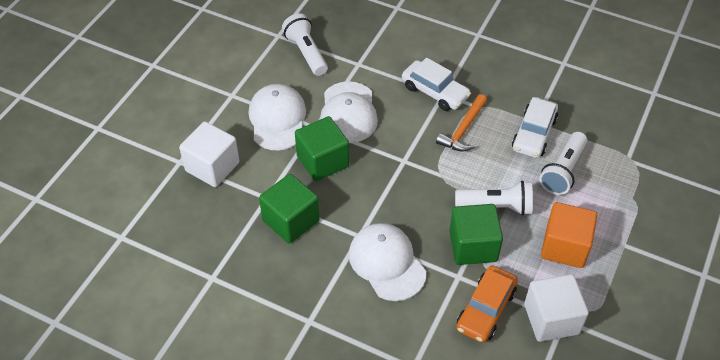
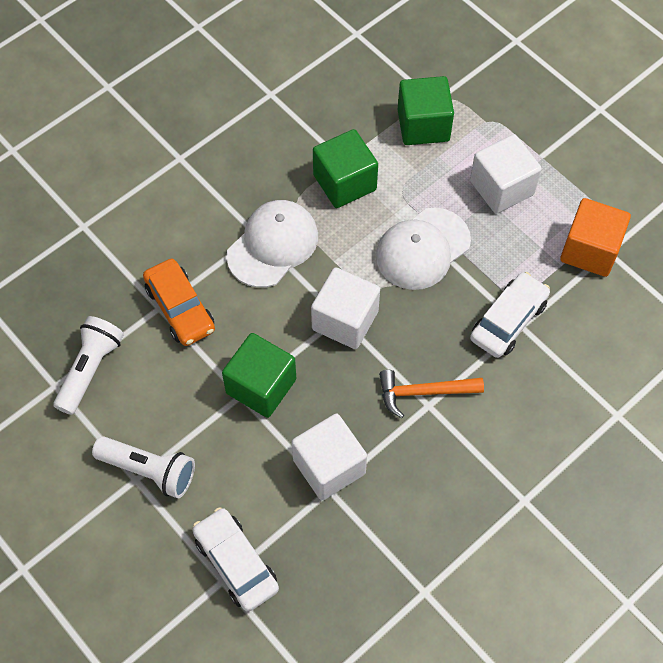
white cap: [249,84,306,150] [320,81,378,143] [349,223,426,301] = 3 -> [226,200,318,288] [376,208,471,290] = 2
white cube: [179,121,240,187] [524,274,589,342] = 2 -> [292,413,367,500] [311,267,380,349] [470,134,542,214] = 3
white flashlight: [282,13,328,76] [455,181,533,215] [539,132,587,195] = 3 -> [53,316,124,415] [92,436,195,498] = 2

